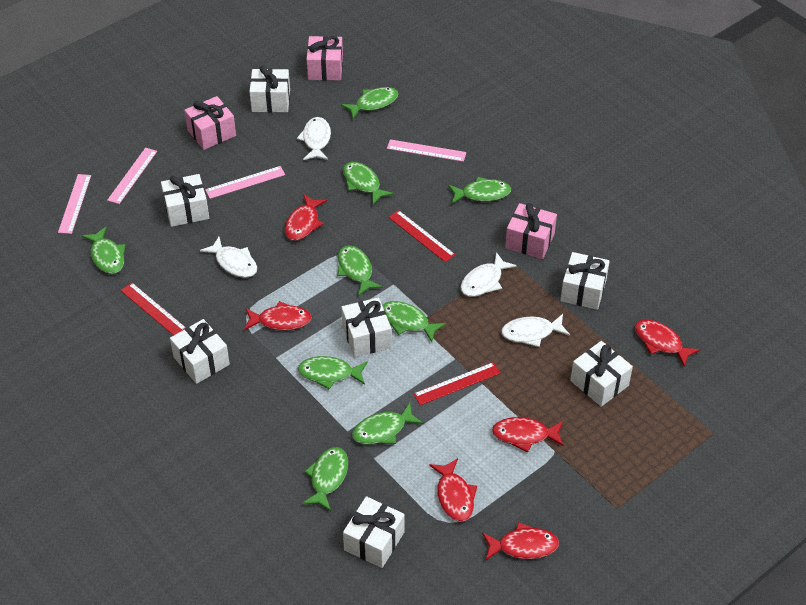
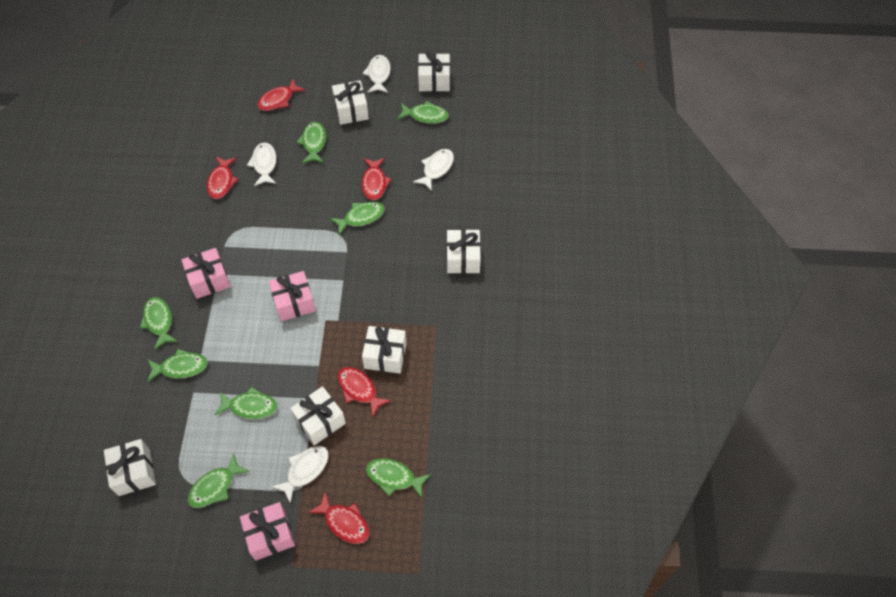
green fish: [82,227,126,274] [298,356,368,389] [302,447,348,511] [337,245,383,296] [341,87,398,119] [343,162,394,205] [352,403,423,445] [382,301,446,342] [448,177,511,204] = 9 -> [140,297,178,350] [147,349,208,382] [187,453,250,508] [214,387,278,419] [296,122,326,163] [330,202,385,235] [366,458,431,498] [397,101,449,124] = 8
pink ruler: [58,174,91,234] [107,148,157,204] [205,166,285,199] [387,139,466,162] = 4 -> none = 0
red fish: [244,301,312,331] [285,194,327,241] [429,458,477,522] [482,522,559,561] [492,417,564,452] [635,319,700,367] = 6 -> [207,156,239,199] [257,79,306,111] [308,492,369,544] [337,367,391,416] [361,158,392,200] = 5
red ruler: [121,283,186,335] [389,210,456,262] [413,362,501,405] = 3 -> none = 0
white gift: [161,174,209,227] [170,319,230,384] [249,66,290,113] [341,297,392,357] [343,496,405,568] [560,252,610,310] [570,341,633,407] = 7 -> [104,439,156,496] [290,386,346,445] [332,80,369,125] [362,326,406,374] [418,51,450,92] [447,229,481,274] = 6

